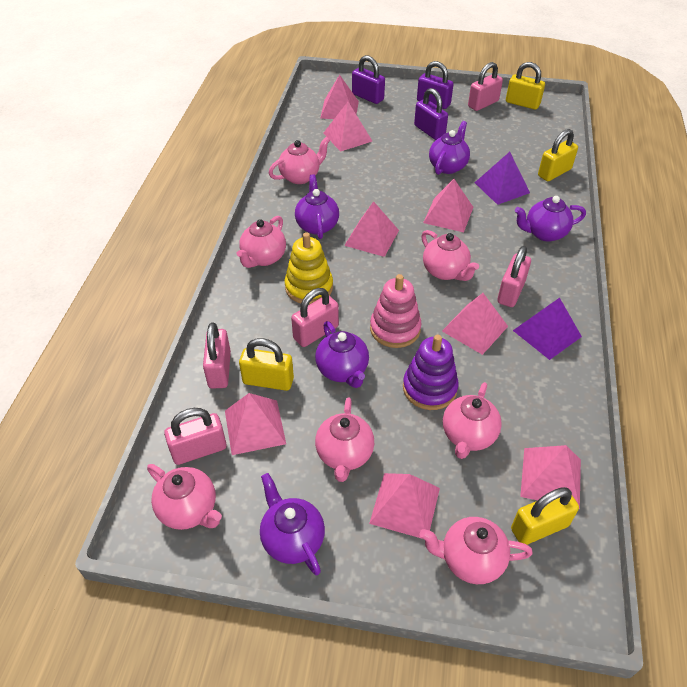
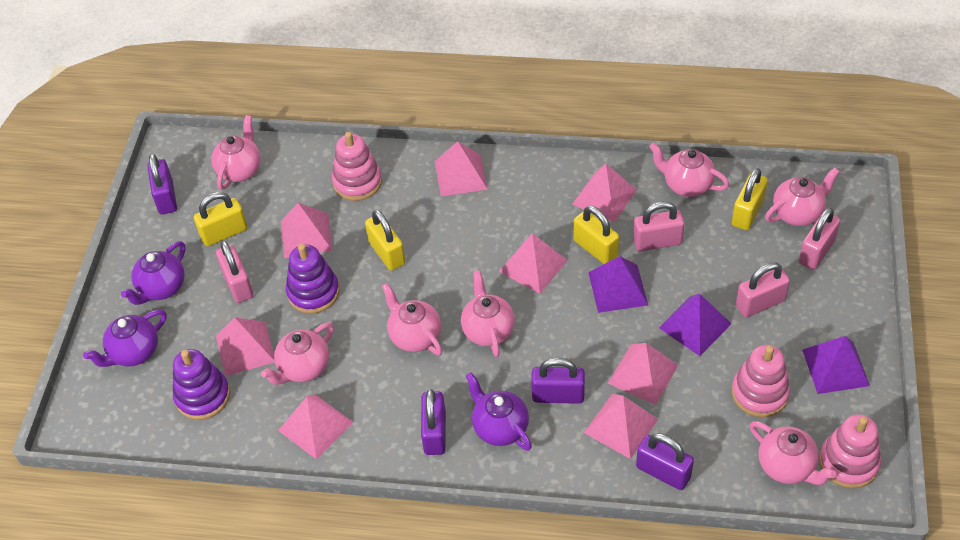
pink padlock: [164,408,227,465] [203,322,231,388] [291,288,339,347] [468,62,503,111] [497,246,531,307] = 5 -> [216,241,253,303] [633,201,685,251] [736,262,790,317] [799,208,840,270] = 4
pink stacking toy: [370,274,421,348] = 1 -> [332,132,382,201] [732,345,790,417] [819,415,881,489] = 3
purple padlock: [352,55,385,104] [414,88,448,140] [417,61,453,109] = 3 -> [147,154,177,215] [421,389,446,455] [532,358,585,404] [636,433,694,490] = 4
purple pyramid: [475,152,530,205] [513,298,582,360] = 2 -> [588,256,648,313] [659,294,732,356] [802,336,870,394] = 3
purple stacking toy: [403,335,458,410] = 1 -> [173,349,230,420] [286,244,340,314] = 2
purple teapot: [260,473,325,575] [295,174,339,239] [315,321,369,388] [429,121,470,175] [515,196,586,242] = 5 -> [83,310,166,367] [121,241,186,305] [466,372,532,451] = 3
yellow stacking toy: [285,232,333,304] = 1 -> none = 0

